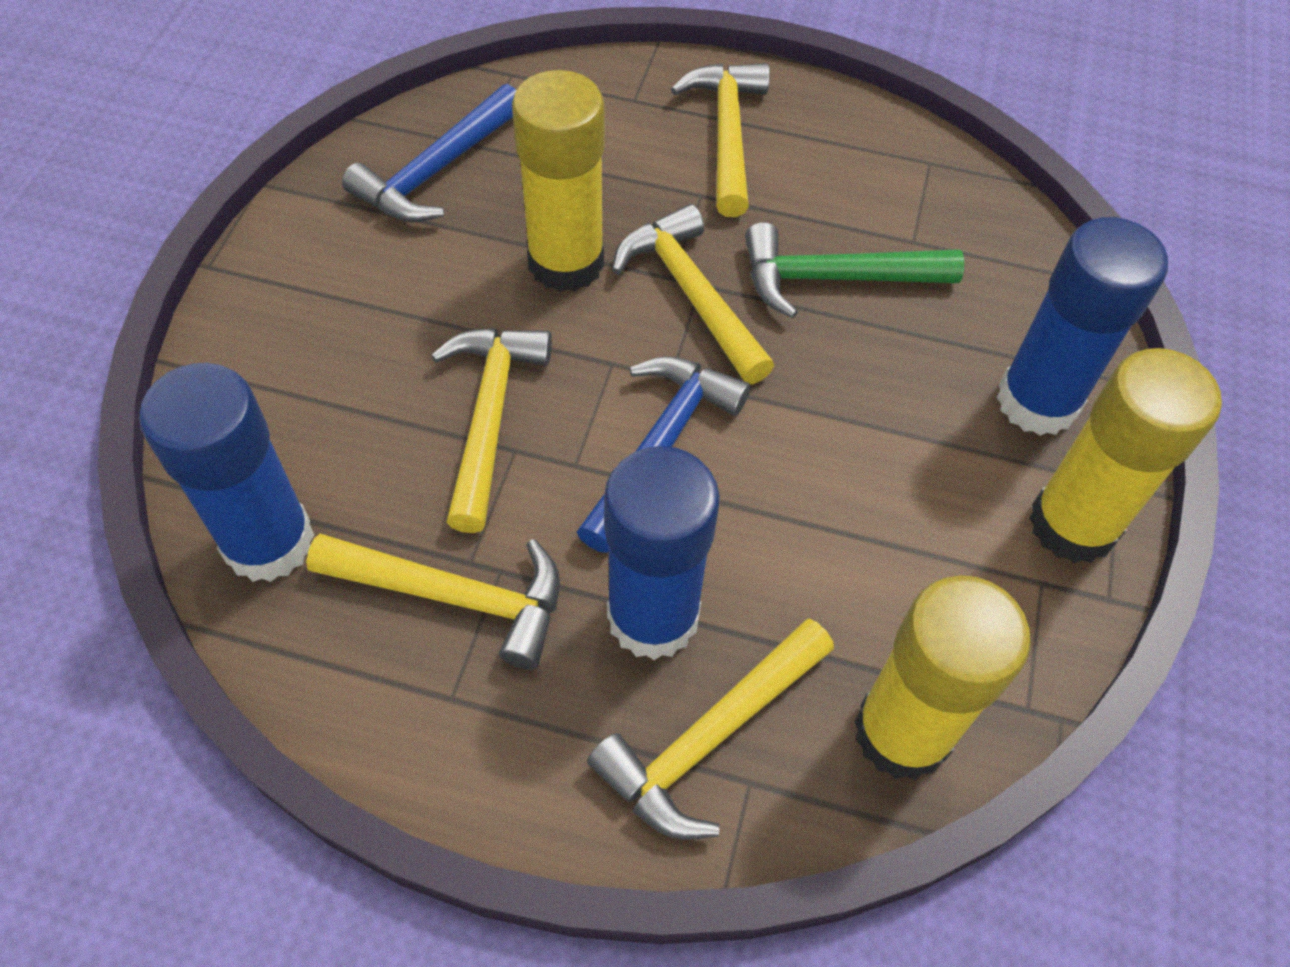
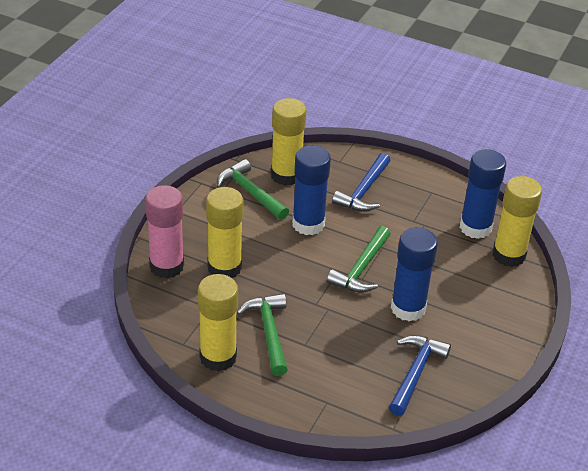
green hammer: [745,222,964,318] = 1 -> [217,159,289,220] [237,293,288,376] [327,226,391,293] = 3
pink glue stick: none = 0 -> [145,185,184,279] = 1
yellow glue stick: [512,70,605,292] [854,575,1031,780] [1029,348,1222,563] = 3 -> [198,274,238,372] [206,187,244,278] [271,98,306,186] [492,176,542,267] = 4
yellow hammer: [306,534,560,670] [431,328,552,533] [587,618,834,840] [612,204,774,384] [671,63,770,217] = 5 -> none = 0

